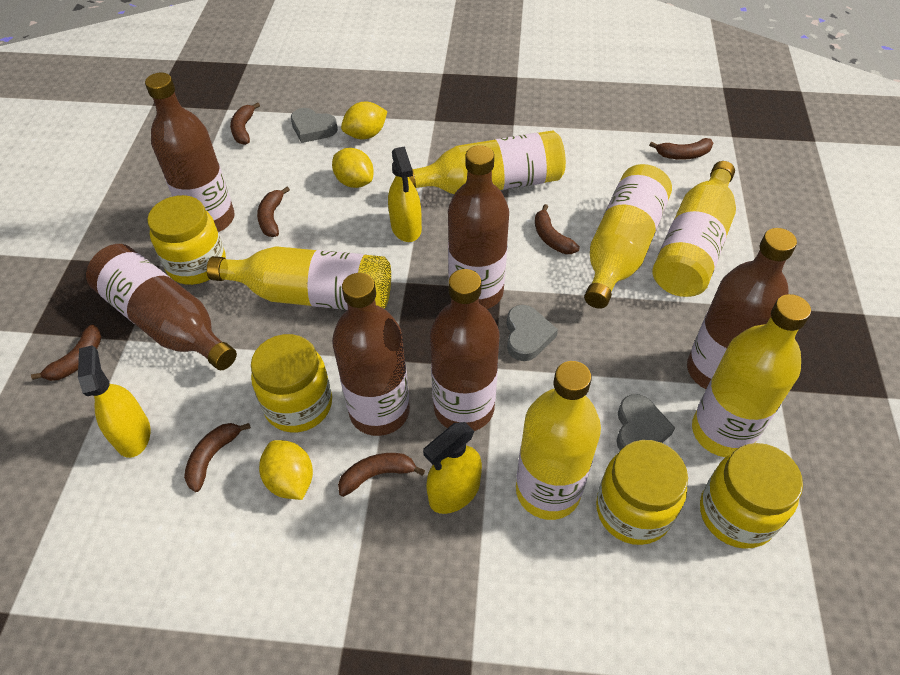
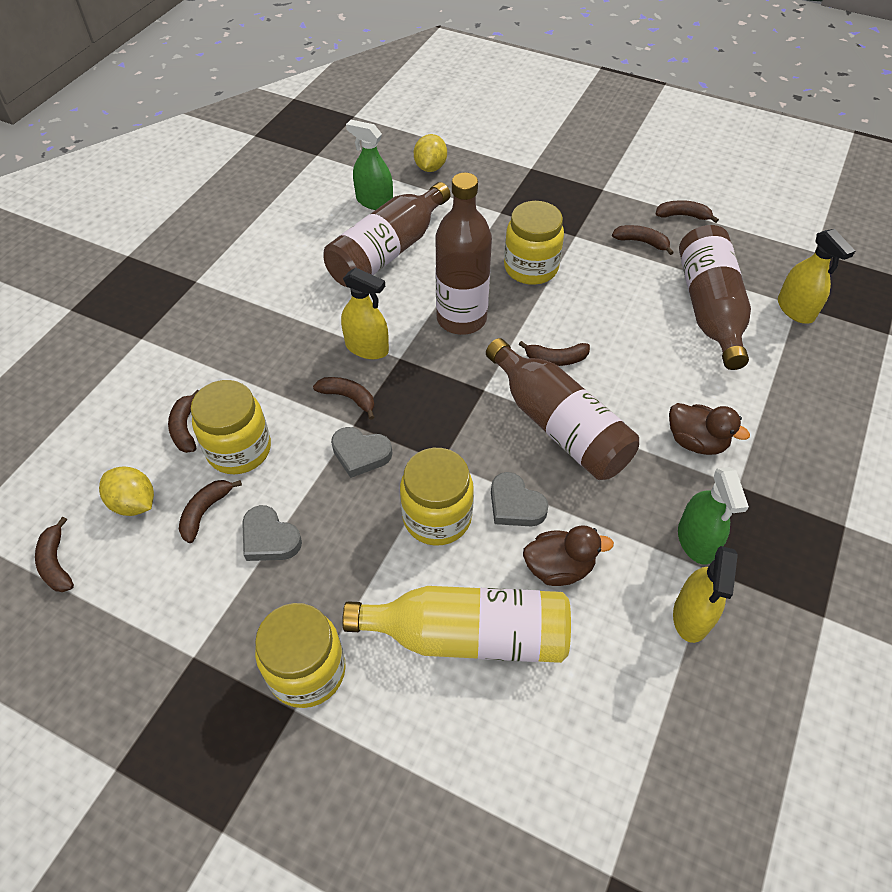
brown bottle: [86,244,237,370] [145,73,235,232] [332,273,410,436] [430,269,499,431] [448,145,509,309] [687,228,797,389] = 6 -> [324,182,451,288] [435,173,492,335] [486,338,639,480] [679,225,751,370] = 4
brown duck: none = 0 -> [523,525,614,586] [669,403,750,455] = 2
green spray bottle: none = 0 -> [346,120,393,210] [678,467,749,565] = 2
yellow bottle: [207,246,391,310] [409,131,566,194] [516,361,601,520] [584,164,672,309] [652,161,736,297] [692,294,811,457] = 6 -> [342,586,571,663] = 1
yellow lemon: [259,440,313,500] [332,148,374,188] [341,102,387,139] = 3 -> [99,466,154,516] [414,134,447,172] = 2

